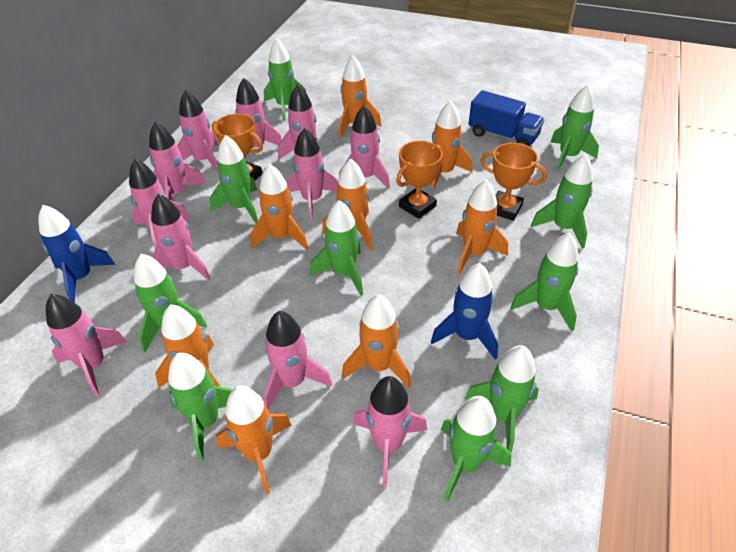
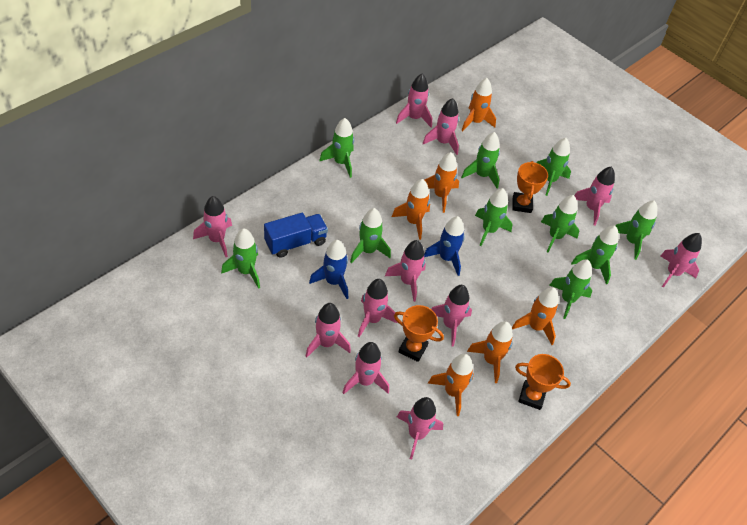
orange rocket: [155,305,220,388] [216,386,292,494] [251,164,308,250] [322,158,373,251] [339,56,382,138] [342,294,411,388] [432,101,473,190] [456,180,508,274] = 8 -> [392,179,430,240] [424,152,459,213] [428,354,474,416] [461,78,496,131] [467,321,513,383] [512,287,559,345] = 6

